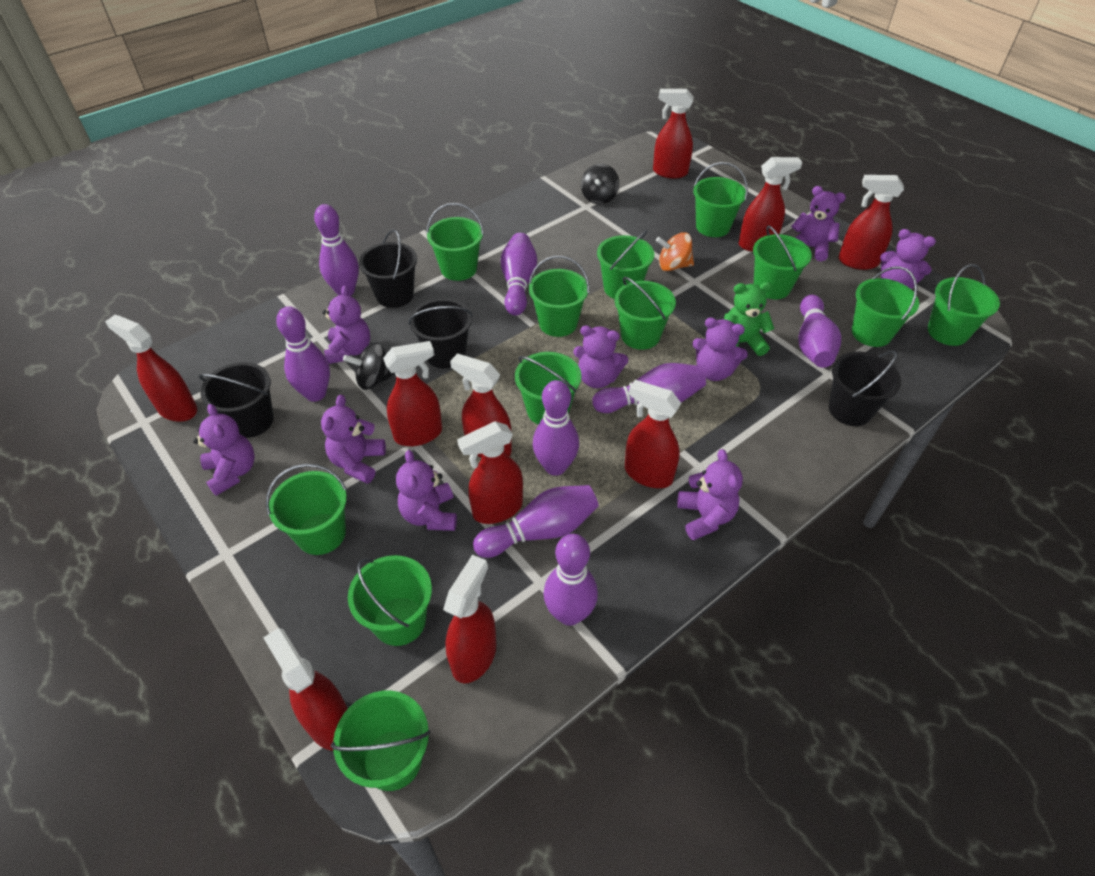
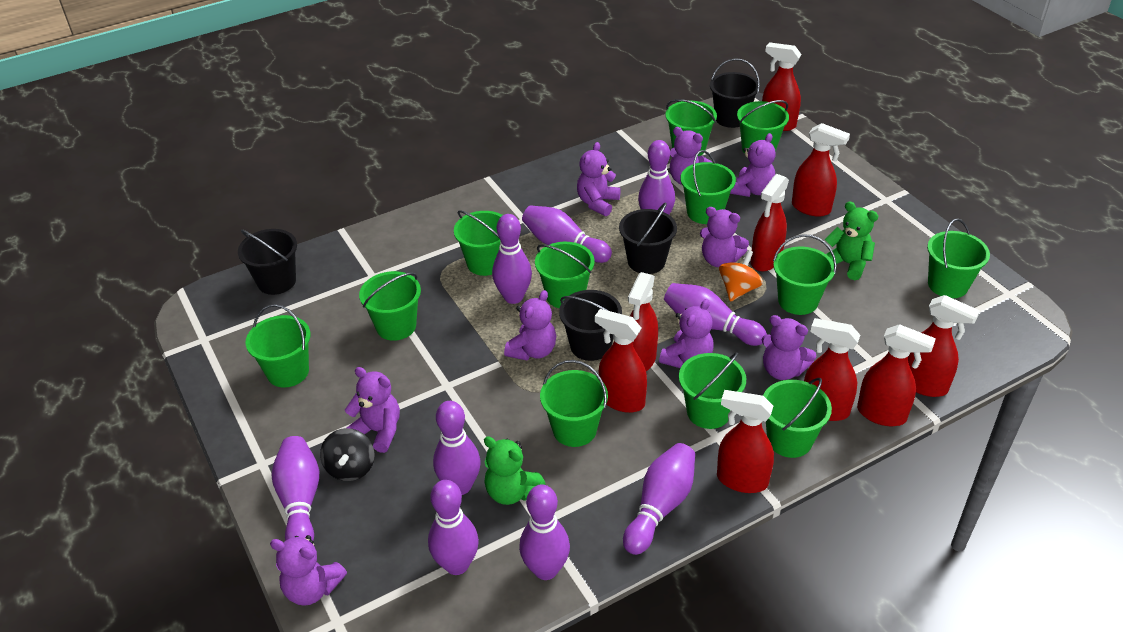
black spinning top: [343,342,396,390] [581,164,619,204] = 2 -> [320,428,375,481] = 1
green teddy bear: [724,282,774,356] = 1 -> [484,436,545,505] [825,201,878,280] = 2
purple bowling pin: [276,306,330,402] [314,204,359,296] [473,485,599,558] [501,233,537,315] [533,380,579,476] [544,534,598,626] [592,363,706,413] [799,295,841,368] = 8 -> [272,436,319,541] [428,480,479,575] [433,401,481,495] [492,214,532,304] [519,484,570,580] [522,205,612,263] [623,443,695,555] [638,140,675,215] [664,283,767,346] = 9
red spray bottle: [105,315,197,422] [263,628,348,751] [383,341,442,446] [443,555,496,683] [450,354,512,458] [457,421,523,524] [625,380,681,488] [653,89,694,178] [739,157,802,252] [838,175,904,270] = 10 -> [595,309,647,413] [628,272,658,371] [717,390,774,493] [751,174,789,271] [762,42,802,131] [792,123,850,217] [804,318,860,421] [857,324,936,426] [908,295,980,397] = 9

